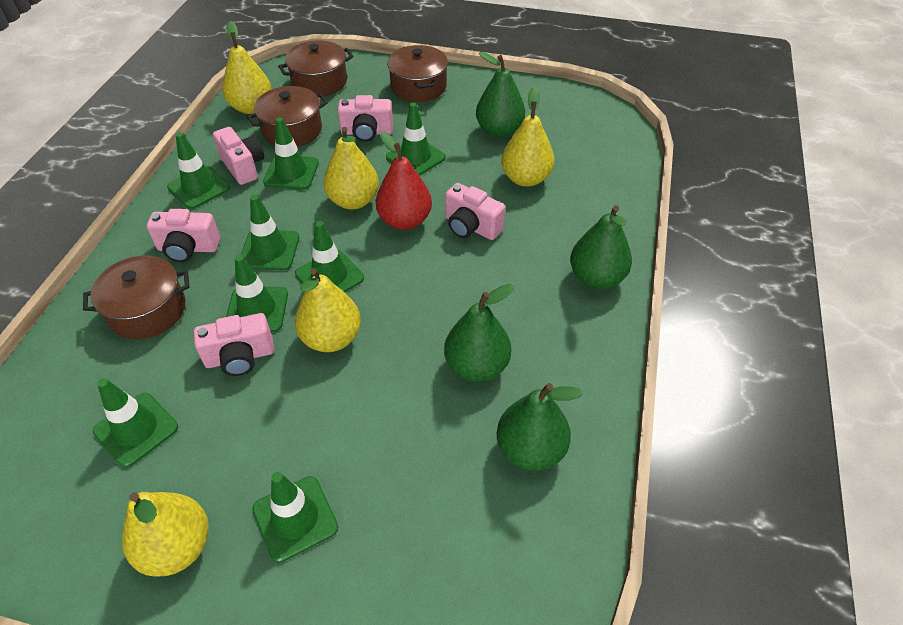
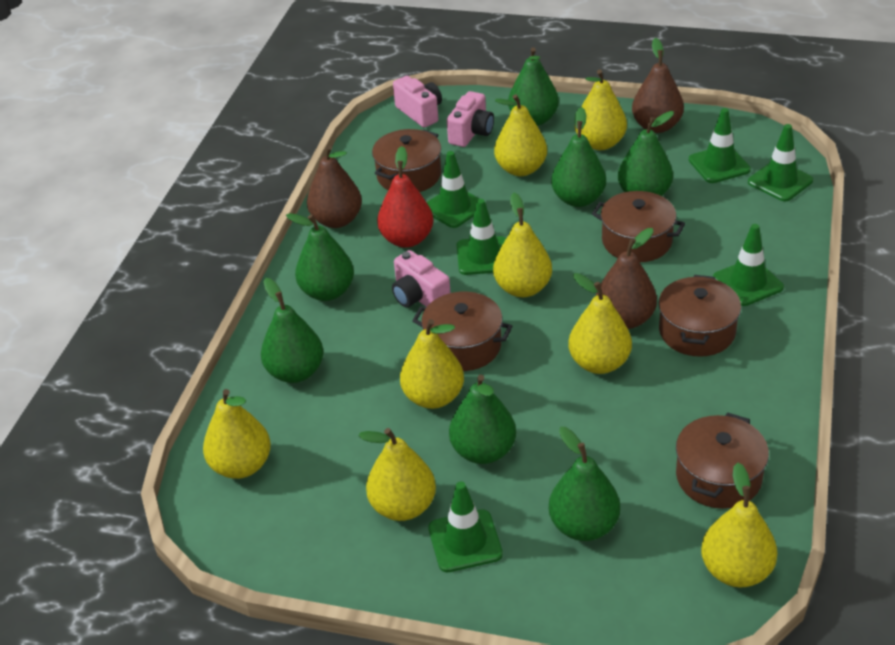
brown pear: none = 0 -> [307,146,362,228] [596,228,657,329] [632,38,684,133] = 3
brown pot: [83,255,190,339] [247,86,328,147] [278,41,353,96] [387,45,448,102] = 4 -> [372,129,441,192] [412,292,513,371] [592,191,685,262] [658,275,741,357] [676,413,769,509] = 5
green pear: [444,284,514,382] [476,52,525,137] [497,383,583,471] [570,205,632,289] = 4 -> [261,278,324,383] [286,213,354,301] [449,375,516,464] [508,47,559,126] [549,427,620,541] [551,107,606,207] [618,111,674,196] = 7
green traffic cone: [93,378,178,468] [167,132,230,209] [226,255,288,332] [241,195,299,271] [252,472,338,563] [263,117,319,190] [295,221,364,293] [386,102,446,176] = 8 -> [427,151,486,228] [428,481,503,572] [457,199,506,275] [689,108,751,183] [713,224,784,306] [748,124,813,201] = 6
pink camera: [147,209,220,262] [194,313,274,376] [213,127,264,185] [338,95,393,142] [445,183,505,240] = 5 -> [392,250,451,307] [393,76,442,128] [447,91,494,147] = 3
yellow pear: [122,492,209,577] [222,21,272,114] [295,268,361,352] [323,127,379,209] [501,87,555,187] = 5 -> [203,389,271,479] [358,428,436,521] [400,319,464,409] [493,193,552,297] [494,94,547,176] [568,273,632,374] [575,70,627,150] [701,462,777,587] = 8

